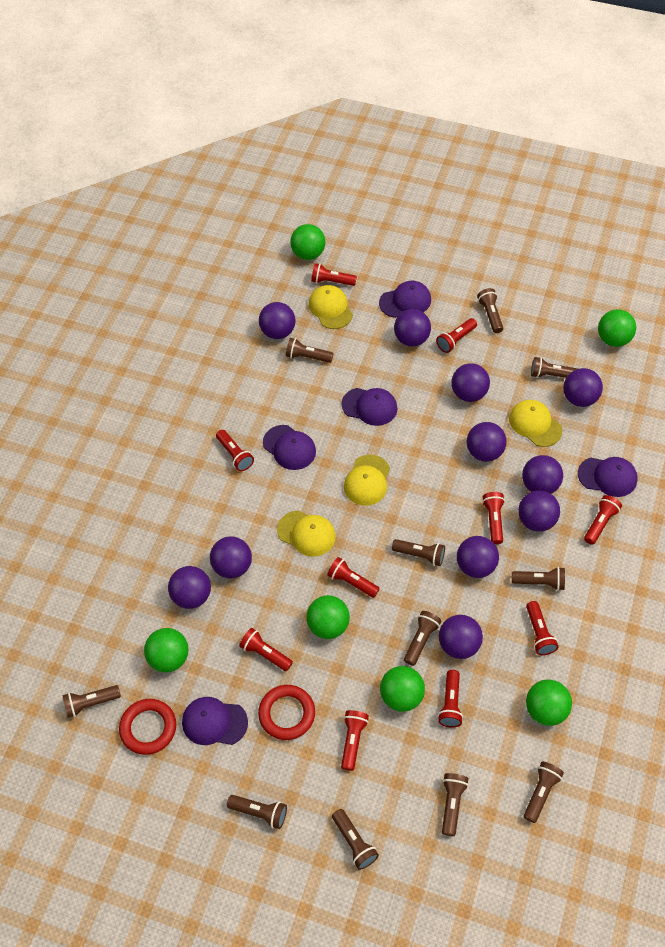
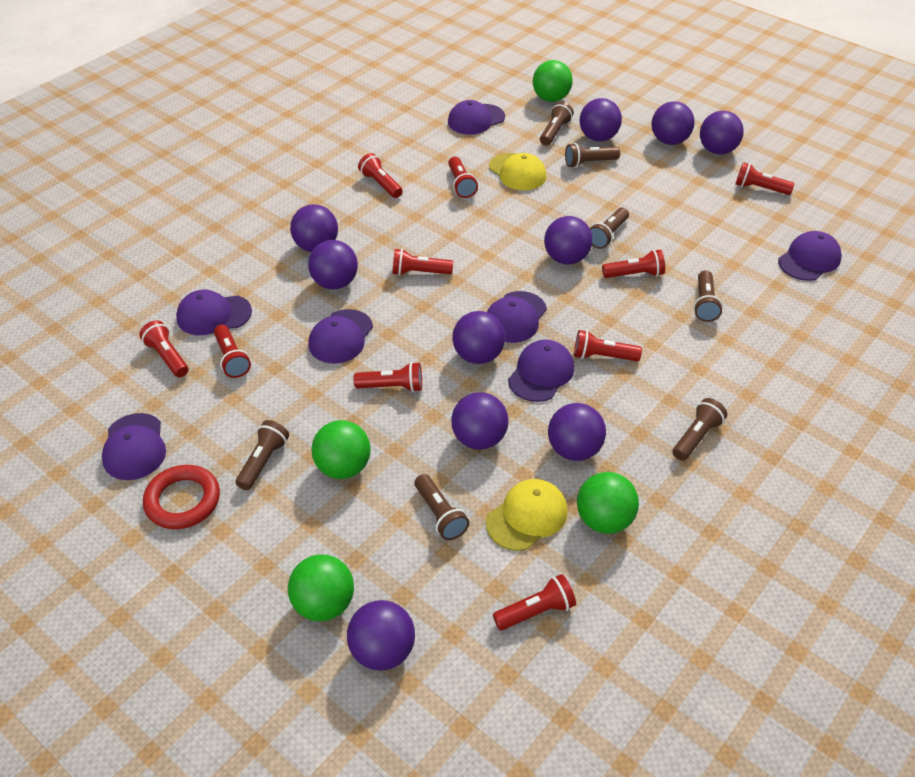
brown flashlight: [62,685,121,718] [227,795,287,829] [286,338,333,363] [332,809,379,870] [392,539,445,566] [404,611,441,666] [442,773,469,836] [477,288,503,333] [512,567,565,591] [524,762,564,823] [531,357,578,378] = 11 -> [235,420,289,490] [415,474,469,540] [540,102,574,146] [565,143,620,168] [590,208,629,249] [672,398,727,461] [694,270,723,322] = 7
green ball: [144,628,188,672] [290,224,326,260] [306,595,350,639] [380,666,425,712] [526,680,572,726] [598,309,636,347] = 6 -> [288,554,354,621] [311,420,371,479] [533,60,573,102] [577,472,639,534] = 4
purple ball: [168,566,211,609] [210,536,252,579] [259,302,295,339] [394,309,431,346] [439,615,483,659] [451,363,490,402] [457,536,499,578] [467,422,507,462] [518,490,560,532] [522,455,563,494] [563,368,603,407] = 11 -> [290,204,338,252] [308,240,358,289] [347,600,415,671] [451,392,508,450] [452,311,505,364] [544,216,592,264] [548,403,606,461] [580,98,622,142] [652,101,694,145] [700,111,744,154] = 10
purple cap: [182,697,248,745] [263,425,316,470] [341,388,398,426] [379,281,431,318] [578,457,638,497] = 5 -> [102,413,166,480] [176,290,252,335] [308,309,373,363] [448,100,505,135] [487,291,547,343] [508,340,574,402] [778,231,842,281] = 7
red ring: [119,699,176,755] [258,685,315,740] = 2 -> [143,465,220,529] = 1
yellow cap: [277,511,336,557] [309,285,353,329] [344,455,390,506] [509,400,562,447] = 4 -> [486,479,568,551] [489,153,547,190] = 2

